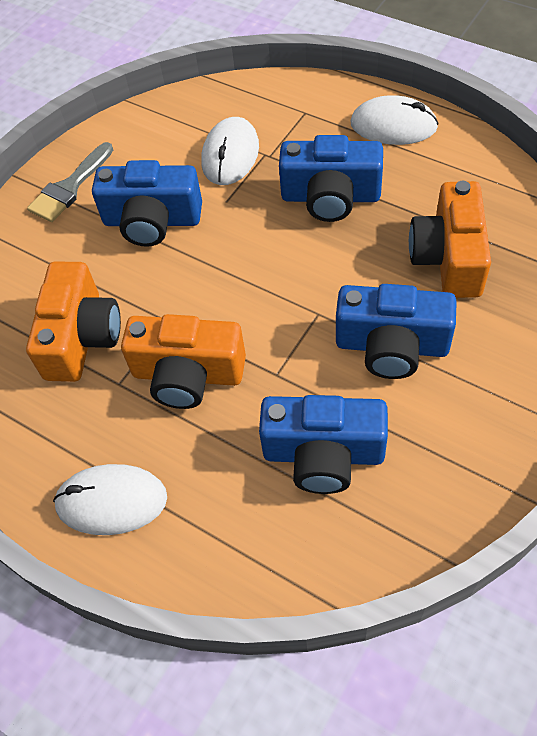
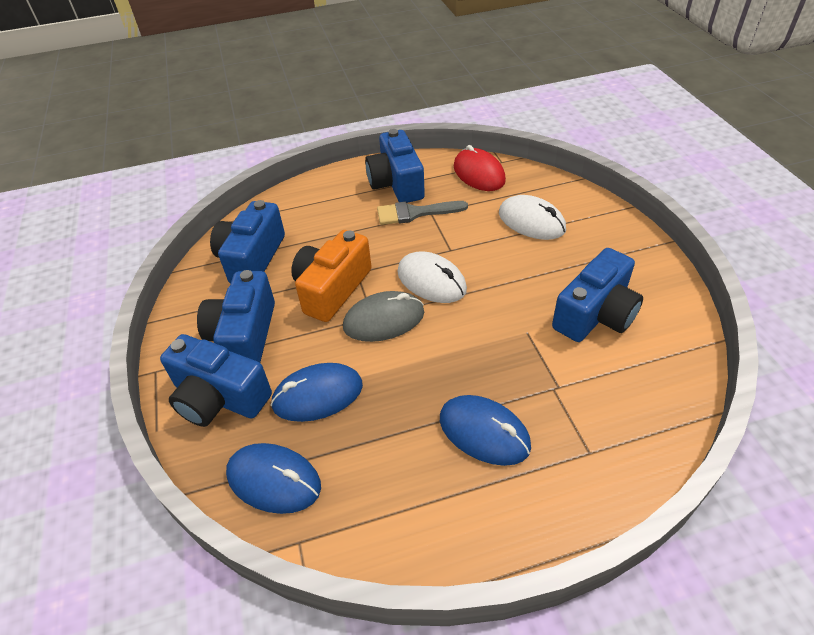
blue camera: [92,160,202,247] [259,395,388,494] [279,135,383,222] [336,284,457,379] = 4 -> [160,334,272,427] [197,270,275,363] [210,200,285,284] [365,129,425,203] [552,248,643,342] = 5
blue mouse: none = 0 -> [226,443,321,514] [270,363,363,422] [440,395,531,466] = 3
grey mouse: none = 0 -> [343,291,424,342] = 1
orange camera: [26,262,121,382] [121,314,246,409] [409,181,491,298] = 3 -> [291,230,372,322] = 1
red mouse: none = 0 -> [454,145,506,191] = 1
white mouse: [53,464,167,535] [201,117,259,185] [351,95,439,145] = 3 -> [397,252,467,303] [499,195,566,240] = 2

